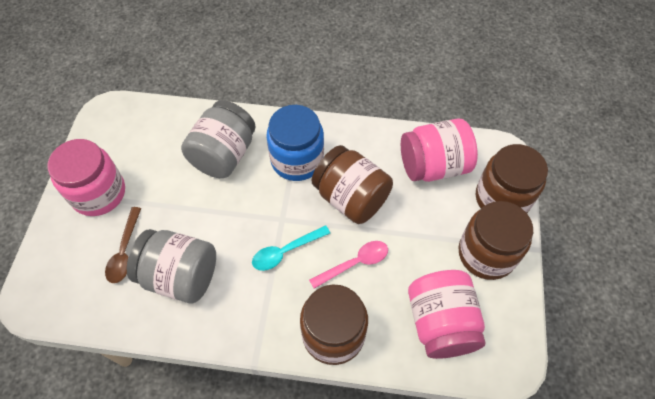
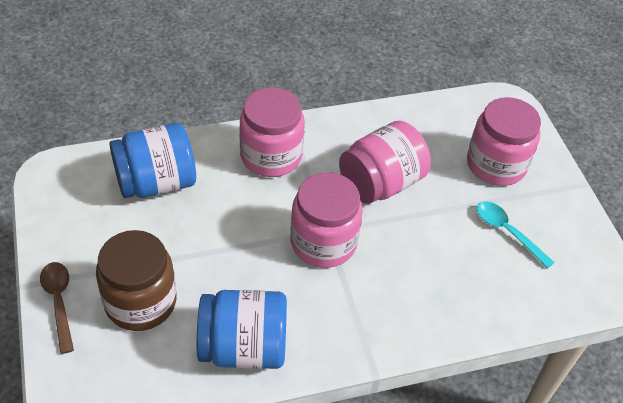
blue jar: [266,105,324,181] = 1 -> [109,123,196,198] [197,290,287,369] = 2
brown jar: [300,284,368,365] [312,145,393,224] [458,201,533,280] [476,144,548,213] = 4 -> [96,230,176,331] = 1
grey jar: [126,229,216,304] [181,100,256,178] = 2 -> none = 0
pink jar: [47,139,125,216] [401,119,478,182] [408,270,485,359] = 3 -> [239,87,305,177] [290,172,363,268] [339,121,431,204] [467,97,541,186] = 4
pink spoon: [309,241,388,289] = 1 -> none = 0

